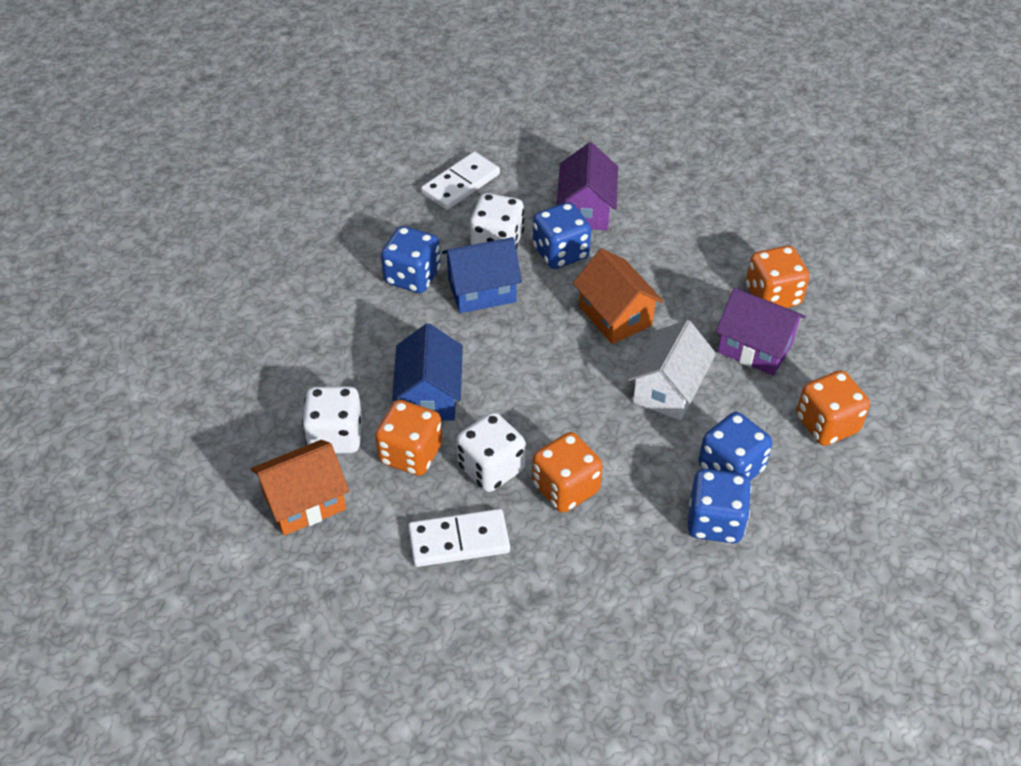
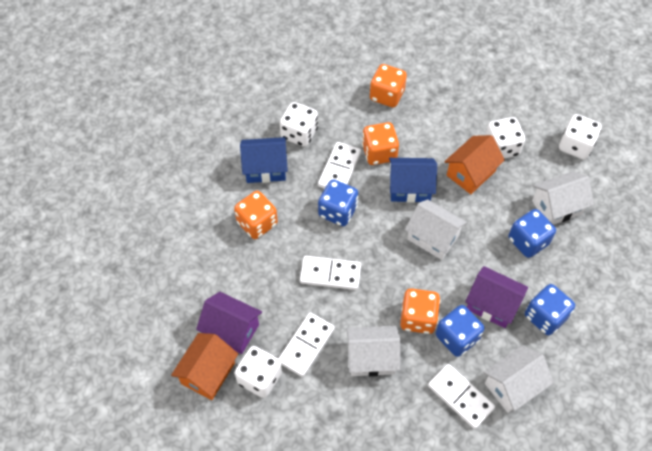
white dice: [302,386,362,453] [456,412,526,492] [470,193,524,249] = 3 -> [235,346,282,398] [280,102,318,147] [485,117,525,159] [559,114,602,159] = 4
white domino: [408,509,510,567] [421,152,500,210] = 2 -> [278,312,335,377] [300,256,361,290] [318,142,361,188] [428,364,495,429] = 4
white house: [627,320,716,420] = 1 -> [346,326,401,376] [405,199,467,260] [483,345,554,413] [532,172,594,225] = 4

